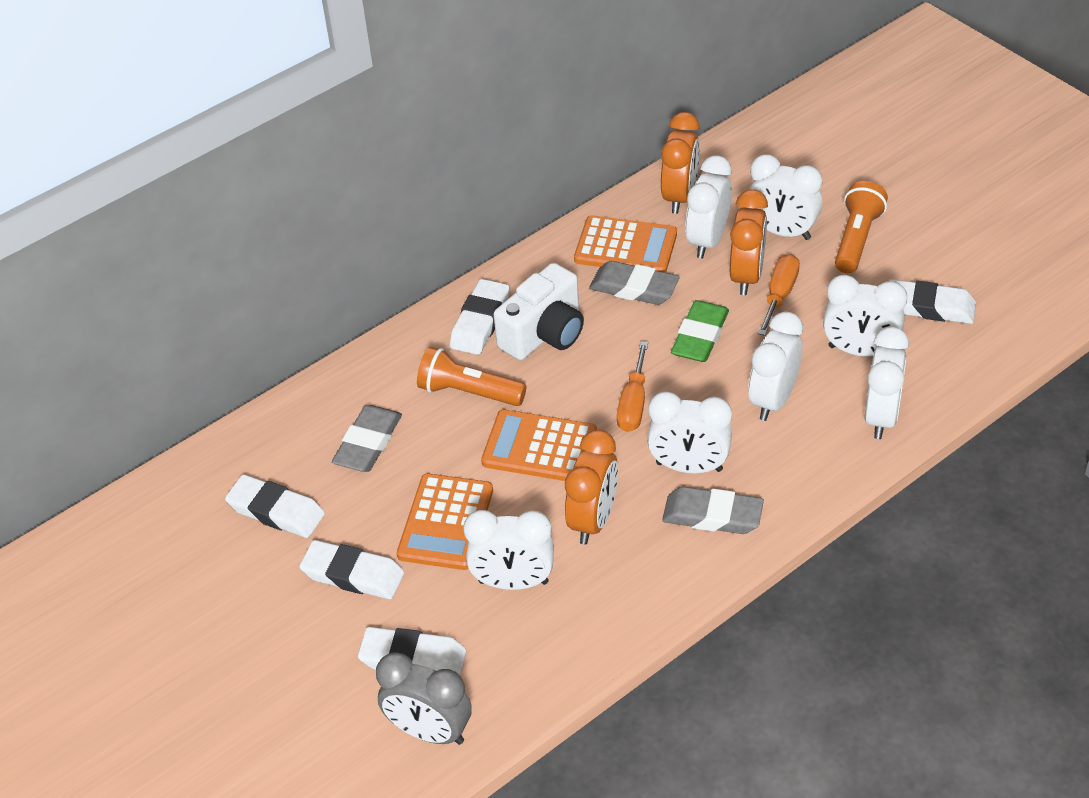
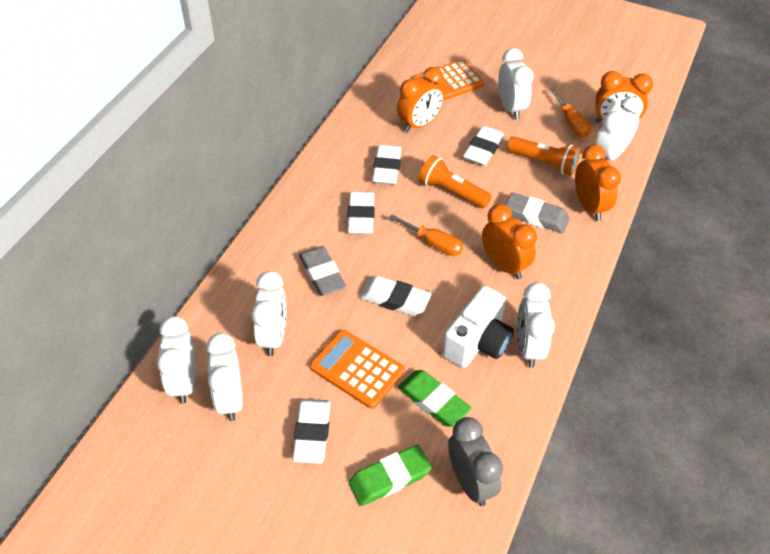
green eraser: [671,300,729,362] = 1 -> [348,445,432,506] [398,370,472,427] = 2
grey eraser: [332,405,402,472] [589,261,680,305] [662,487,764,534] = 3 -> [299,246,346,296] [506,193,569,233] = 2
orange calculator: [397,474,493,570] [481,409,597,481] [574,215,677,273] = 3 -> [310,330,405,409] [413,60,484,100] = 2
orange clock: [565,429,618,545] [661,112,700,214] [730,189,768,295] = 3 -> [397,67,444,133] [482,204,537,279] [575,145,621,221] [595,71,653,123] = 4
white clock: [463,510,554,590] [647,392,732,473] [685,155,732,258] [748,312,803,421] [749,154,822,240] [823,275,907,356] [864,327,909,439] = 7 -> [157,316,196,404] [206,333,243,421] [251,271,286,356] [498,48,534,120] [517,282,555,368] [595,97,643,160] = 6

